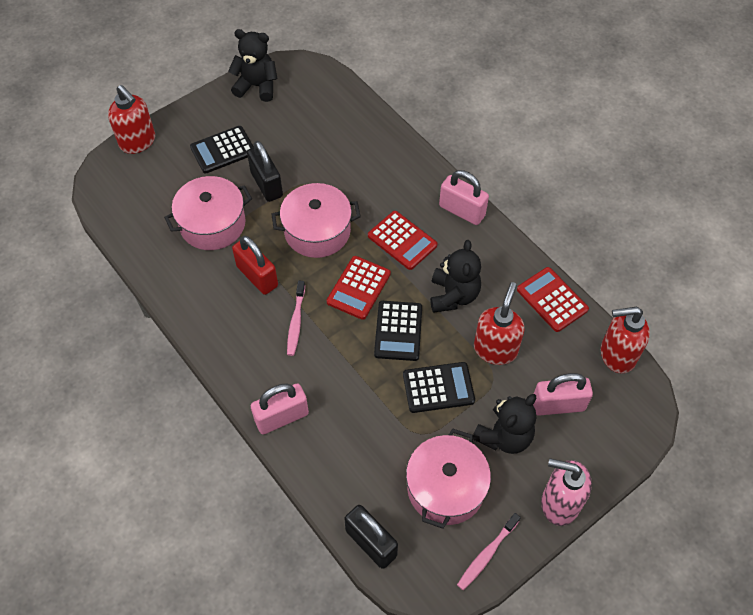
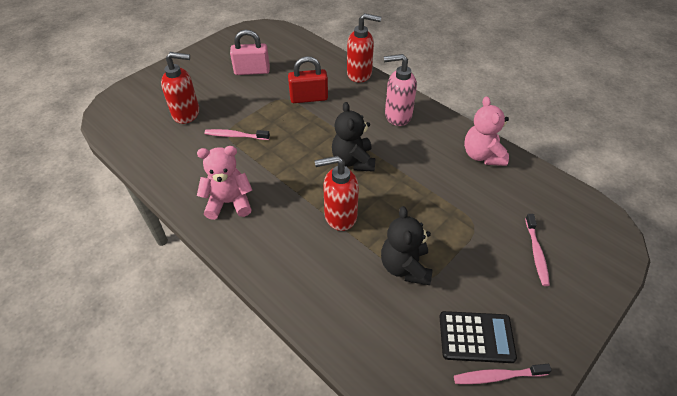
black calculator: [190,126,254,173] [374,301,422,361] [403,362,475,413] = 3 -> [440,311,517,363] = 1
black padlock: [247,141,283,202] [344,505,398,569] = 2 -> none = 0
black teddy bear: [228,29,277,102] [430,240,481,313] [473,394,536,454] = 3 -> [332,102,376,172] [381,206,432,285] = 2
pink padlock: [251,383,309,434] [439,170,489,225] [533,373,593,416] = 3 -> [230,30,270,75] = 1
pink pot: [164,176,252,250] [271,183,361,258] [406,428,491,529] = 3 -> none = 0
pink teddy bear: none = 0 -> [197,146,252,220] [464,96,509,166] = 2
pink toothbrush: [287,281,305,356] [457,513,521,590] = 2 -> [205,129,270,140] [454,364,552,384] [525,214,550,286] = 3
red calculator: [327,256,391,320] [368,211,437,270] [517,267,589,332] = 3 -> none = 0

